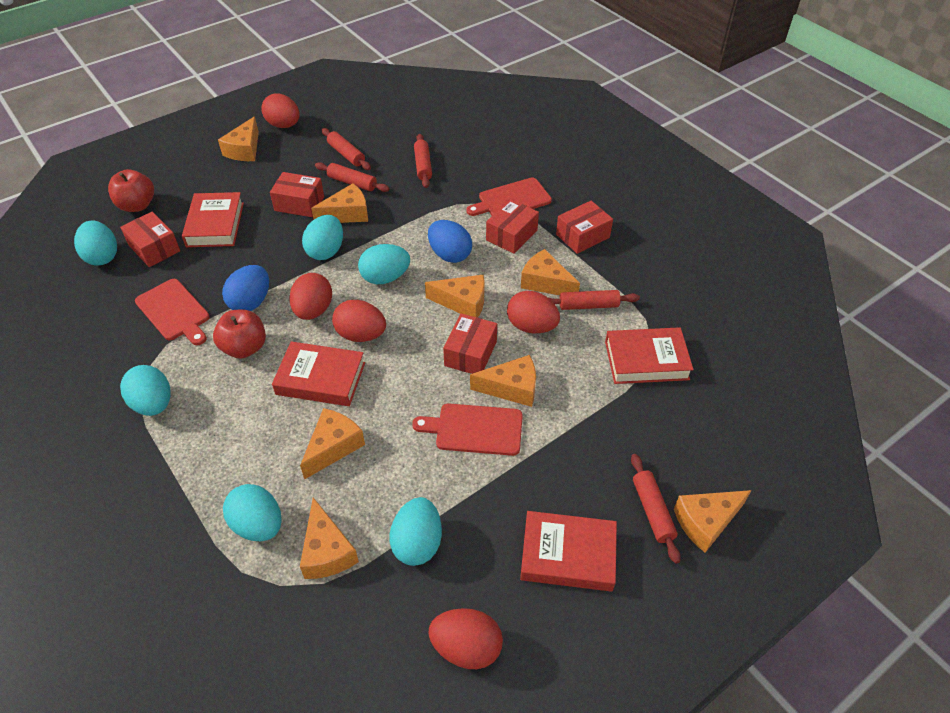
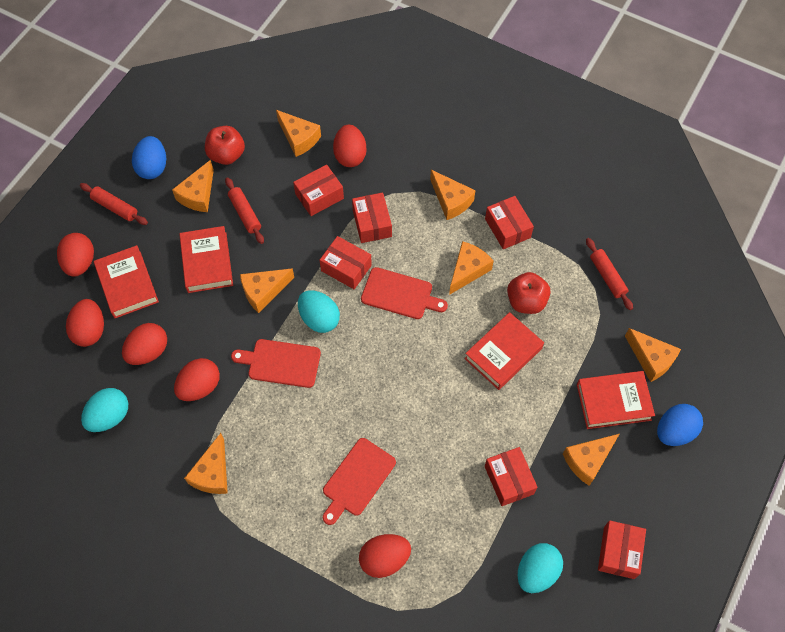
red box: [120,212,180,267] [270,172,324,217] [443,314,497,374] [486,199,539,254] [556,201,613,254] = 5 -> [293,165,344,216] [320,236,372,289] [352,193,392,243] [485,196,534,249] [485,447,538,506] [598,520,646,579] = 6
red egg: [261,94,300,128] [289,273,332,320] [332,300,386,342] [428,608,503,669] [507,291,560,333] = 5 -> [57,233,94,276] [66,299,104,347] [122,323,167,365] [174,358,220,401] [333,125,367,167] [359,534,411,578] = 6
red rolling pin: [315,162,390,192] [322,128,371,170] [414,134,432,188] [549,290,640,310] [631,454,681,564] = 5 -> [80,183,148,225] [225,177,264,244] [586,238,633,310] = 3
turquoise egg: [74,220,117,265] [120,365,171,416] [223,484,282,541] [302,215,343,260] [358,244,410,284] [389,497,442,566] = 6 -> [81,388,128,432] [298,290,340,333] [518,543,563,593] = 3

